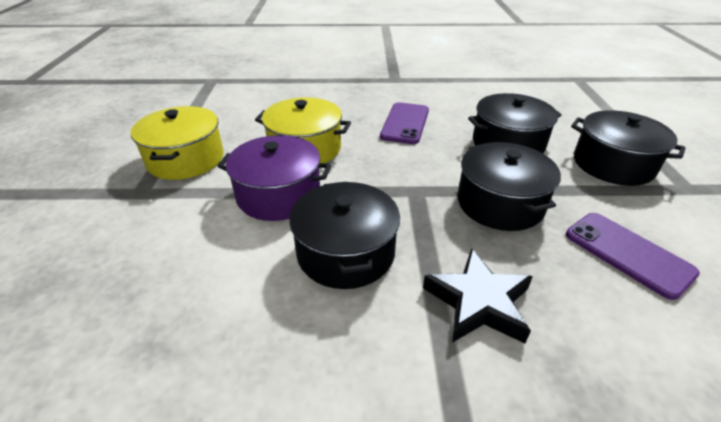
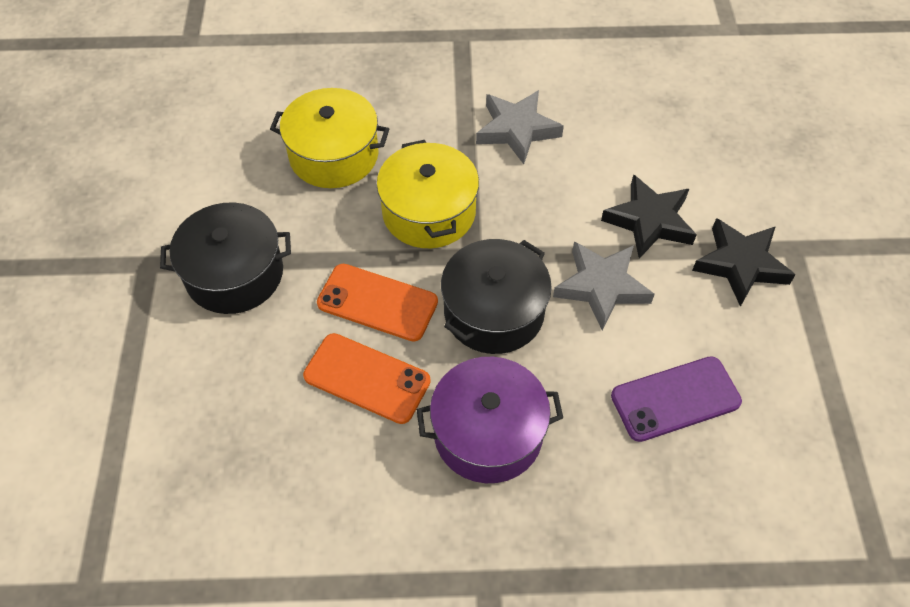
black pot: [289,182,400,289] [458,142,561,231] [468,93,562,153] [571,110,686,186] = 4 -> [160,202,291,314] [441,239,552,354] = 2
black star: [423,248,533,343] = 1 -> [601,174,697,259] [692,218,796,307] = 2
grey star: none = 0 -> [476,90,564,164] [553,241,655,331] = 2
orange phone: none = 0 -> [303,333,431,424] [317,264,438,342] = 2
purple phone: [380,102,429,144] [566,213,700,300] = 2 -> [611,356,742,442] = 1

